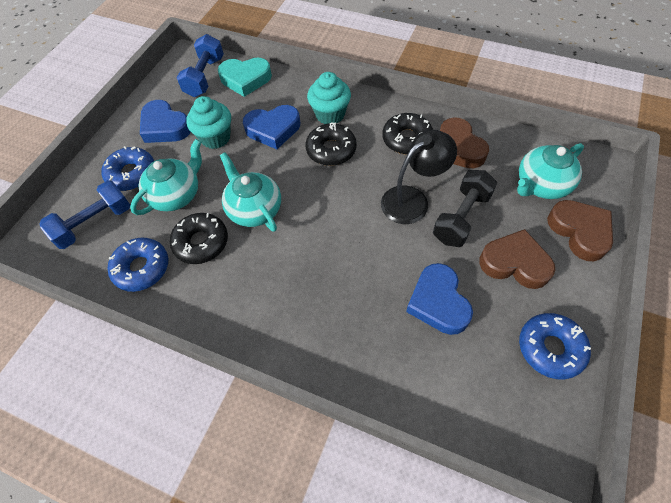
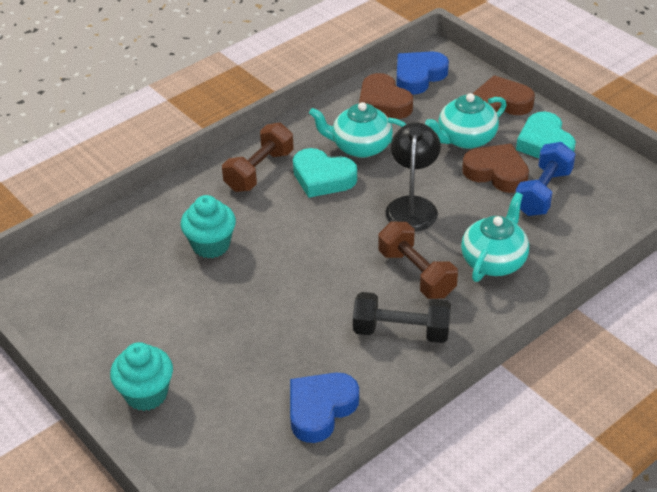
black donut: [170,213,228,264] [305,123,357,166] [382,113,433,155] = 3 -> none = 0
blue donut: [101,146,154,191] [107,238,168,292] [519,313,591,379] = 3 -> none = 0
blue dumbbell: [39,180,130,249] [177,34,224,97] = 2 -> [515,142,576,216] = 1
blue heart: [140,100,191,143] [243,105,300,149] [406,263,473,335] = 3 -> [290,373,359,443] [396,51,449,95] = 2
brown dumbbell: none = 0 -> [222,123,294,192] [378,221,458,299] = 2
turquoise heart: [218,58,272,97] = 1 -> [293,148,357,198] [516,112,576,158] = 2

